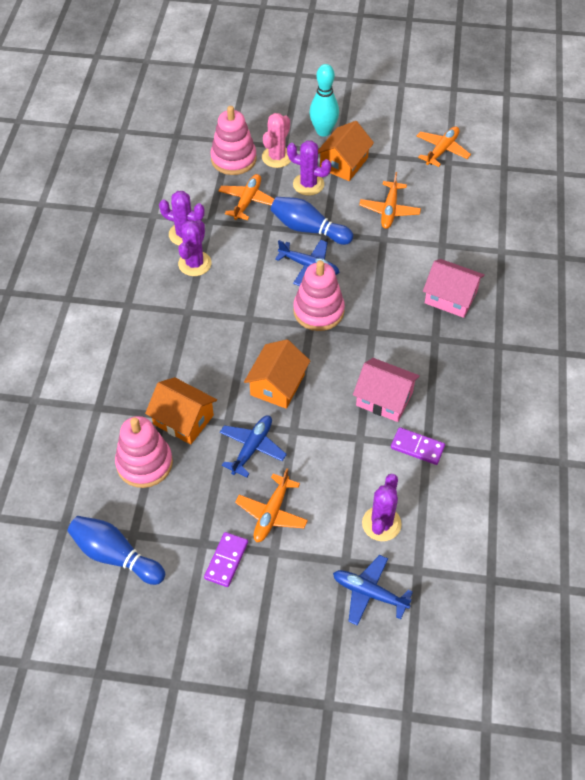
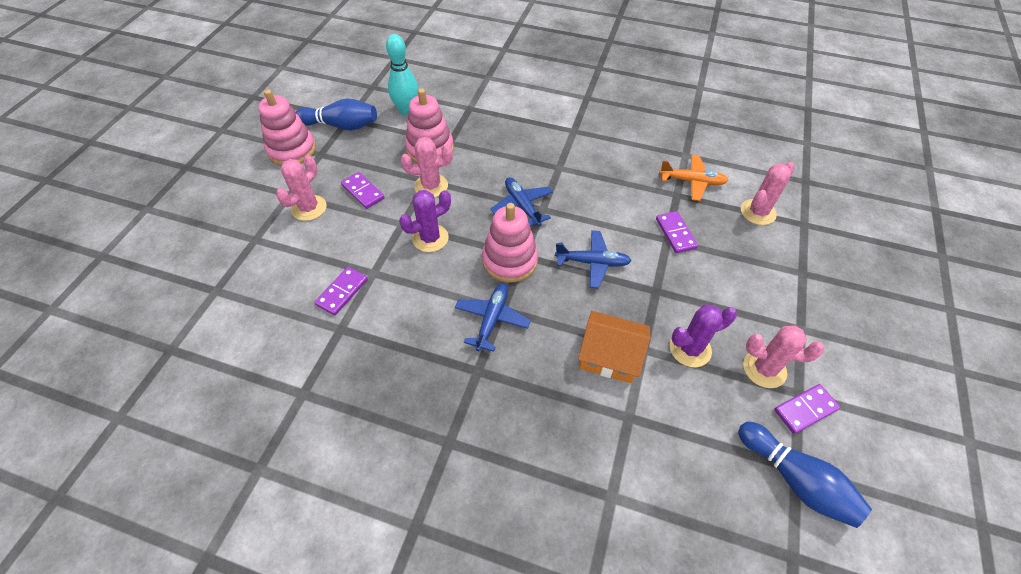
orange house: [145,377,217,445] [244,339,310,409] [318,121,374,181] = 3 -> [578,311,650,383] = 1
orange plane: [219,174,274,220] [235,468,308,542] [359,172,421,229] [417,126,471,167] = 4 -> [659,155,729,201] = 1
pink cactus: [262,113,291,168] = 1 -> [276,155,327,221] [401,137,452,198] [741,162,795,225] [743,325,824,388] = 4
pink house: [353,358,420,422] [423,259,485,318] = 2 -> none = 0
purple cactus: [159,191,205,246] [178,220,211,276] [287,141,331,196] [362,474,402,541] = 4 -> [399,190,451,252] [670,305,737,367] = 2
purple domino: [204,532,248,587] [391,427,445,465] = 2 -> [314,267,368,316] [341,172,385,209] [656,211,698,253] [774,384,840,434] = 4

